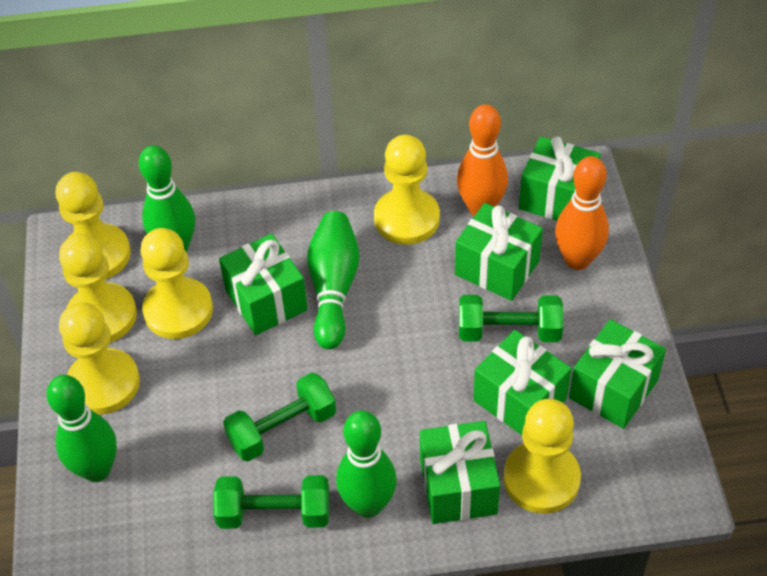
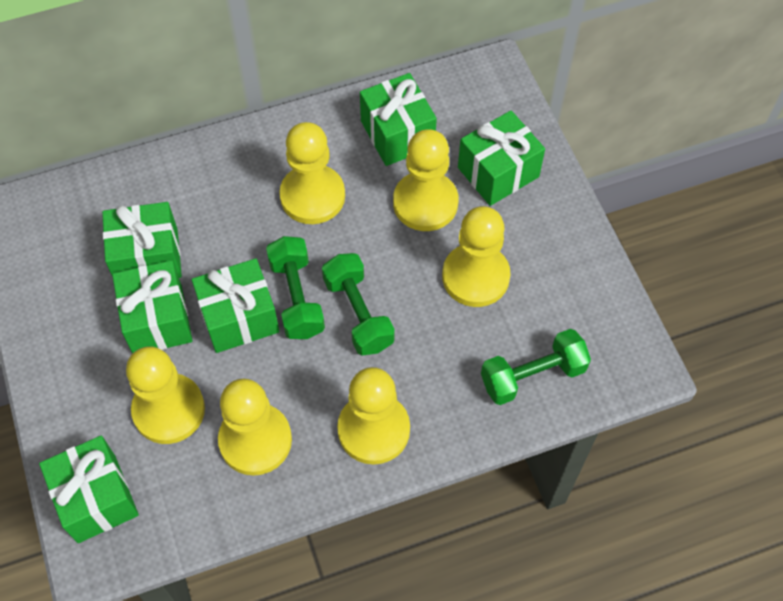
green bowling pin: [46,375,117,482] [139,145,195,252] [307,211,360,349] [336,411,397,518] = 4 -> none = 0
orange bowling pin: [457,104,508,216] [555,156,609,270] = 2 -> none = 0

